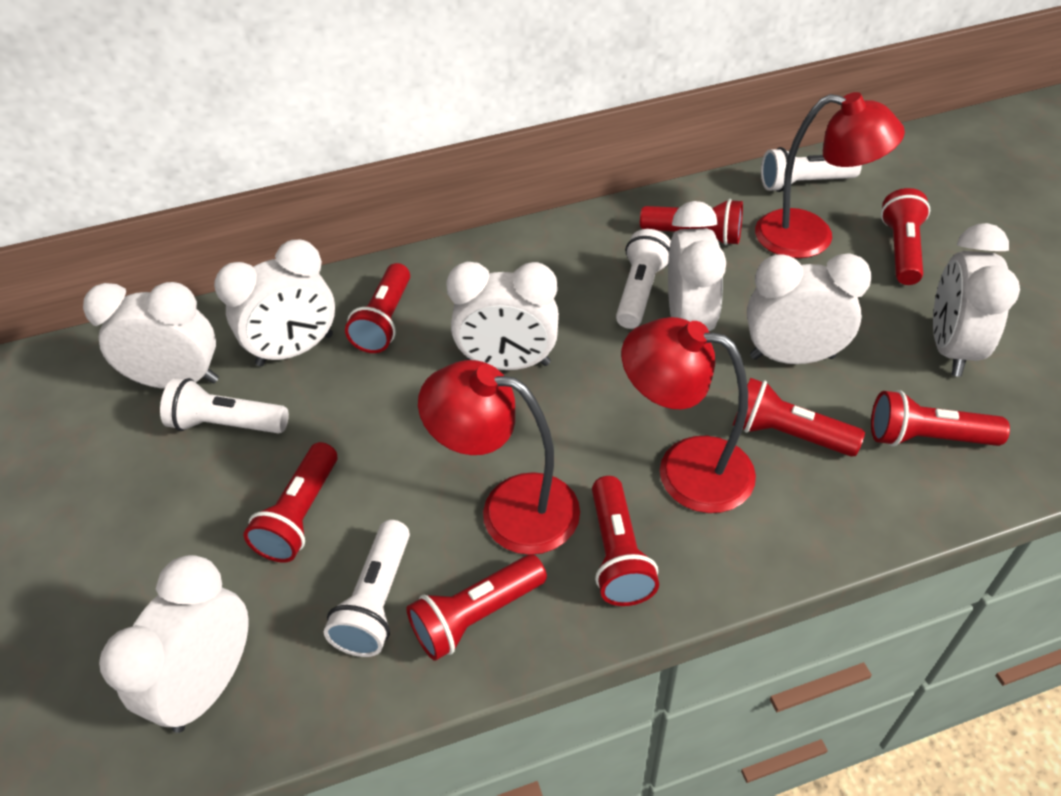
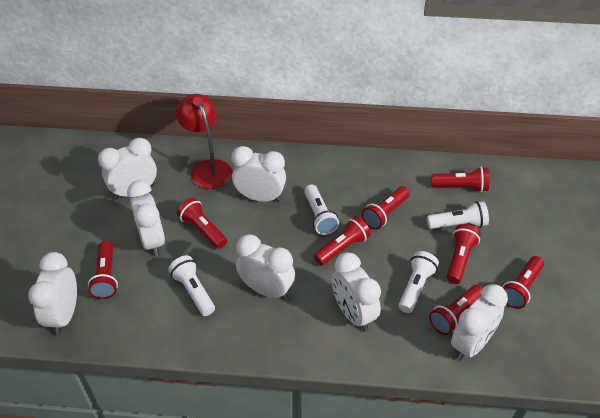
red lamp: [418,360,580,555] [622,317,756,513] [755,92,905,258] = 3 -> [176,94,232,189] = 1

